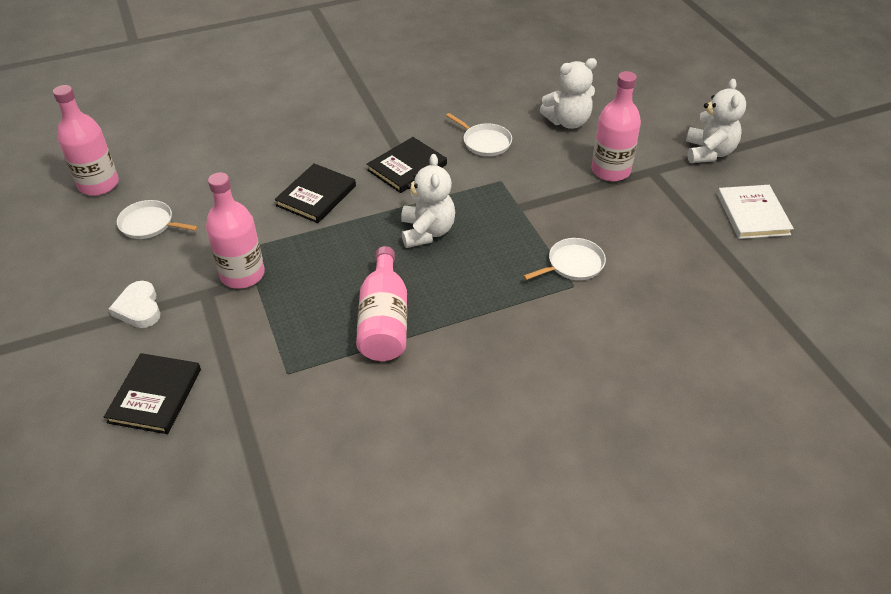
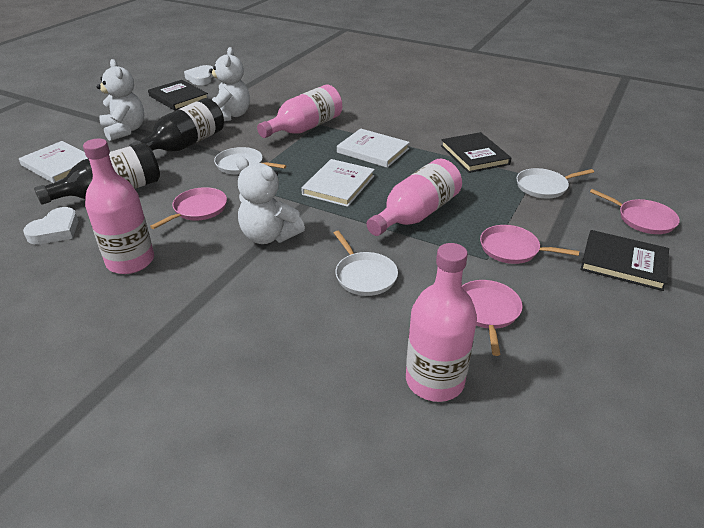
black bottle: none = 0 -> [34,143,160,205] [129,98,224,151] = 2
pink pan: none = 0 -> [150,187,227,229] [462,280,523,356] [480,225,579,264] [590,189,680,234] = 4
white book: [717,185,794,239] = 1 -> [19,141,88,183] [301,159,375,207] [337,128,410,168] = 3
white heart: [109,281,160,328] = 1 -> [23,207,78,244] [184,65,213,85] = 2

